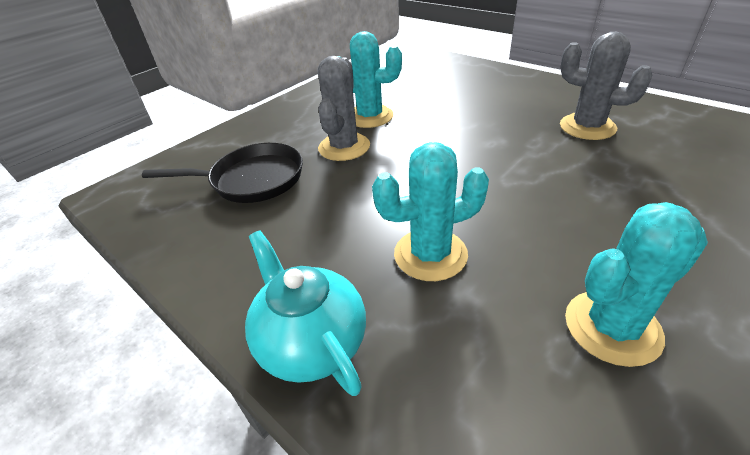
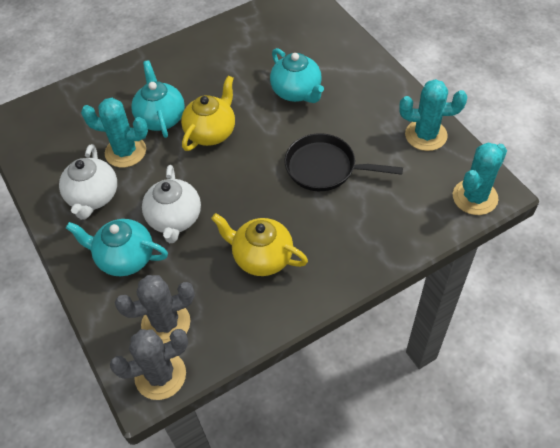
turquoise teapot: [245,230,366,396] = 1 -> [66,219,168,276] [131,60,185,138] [270,48,324,103] = 3
white teapot: none = 0 -> [59,144,117,220] [142,165,201,243] = 2
yellow teapot: none = 0 -> [181,76,235,151] [211,213,308,276] = 2

